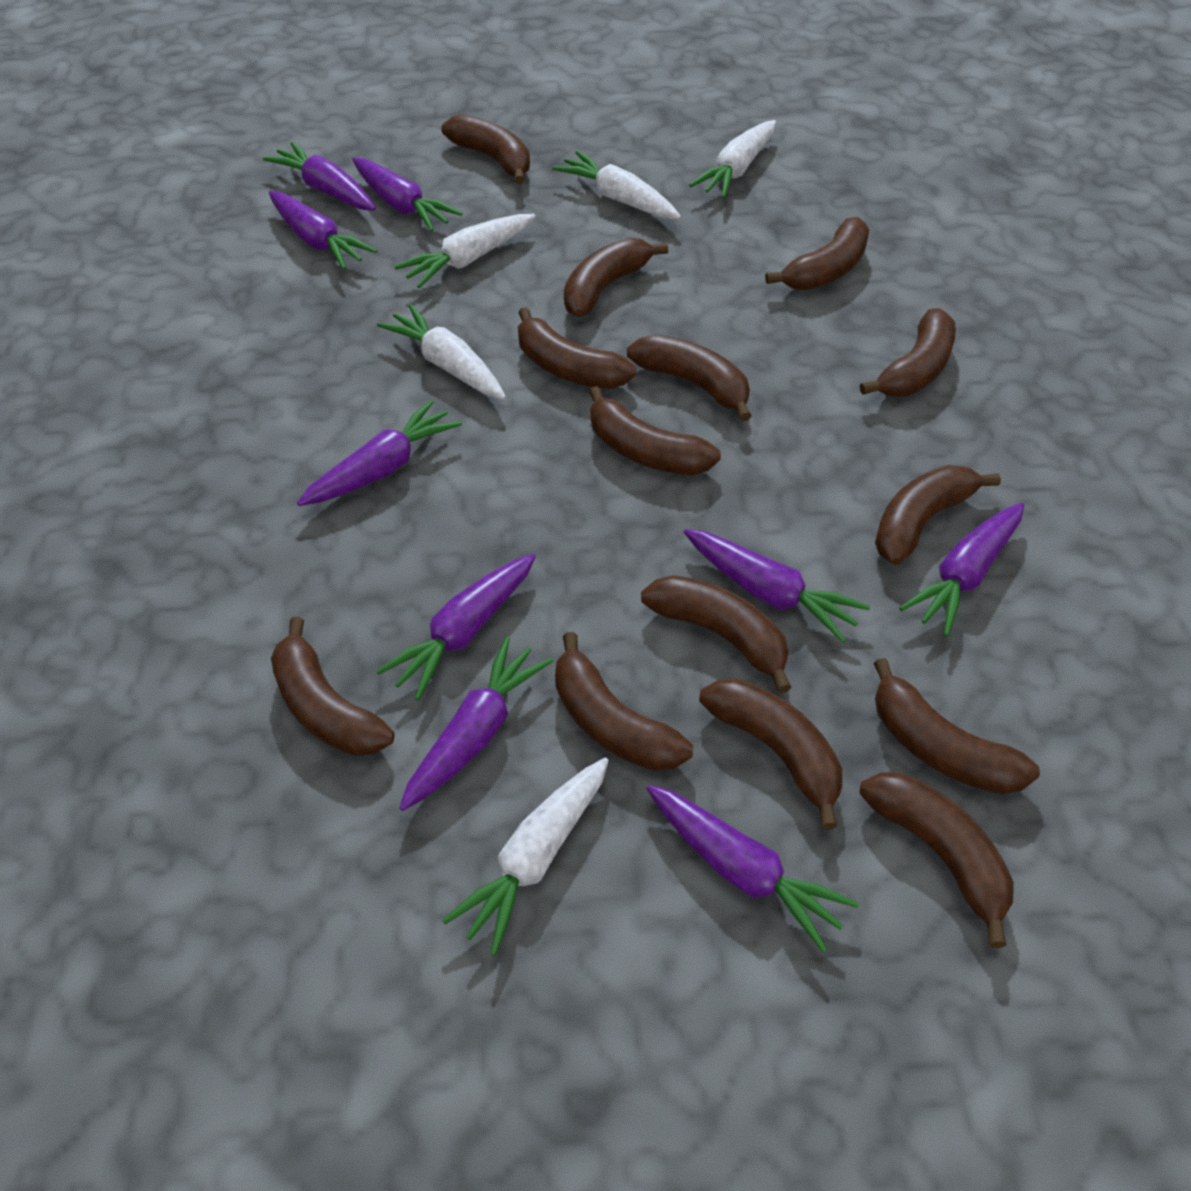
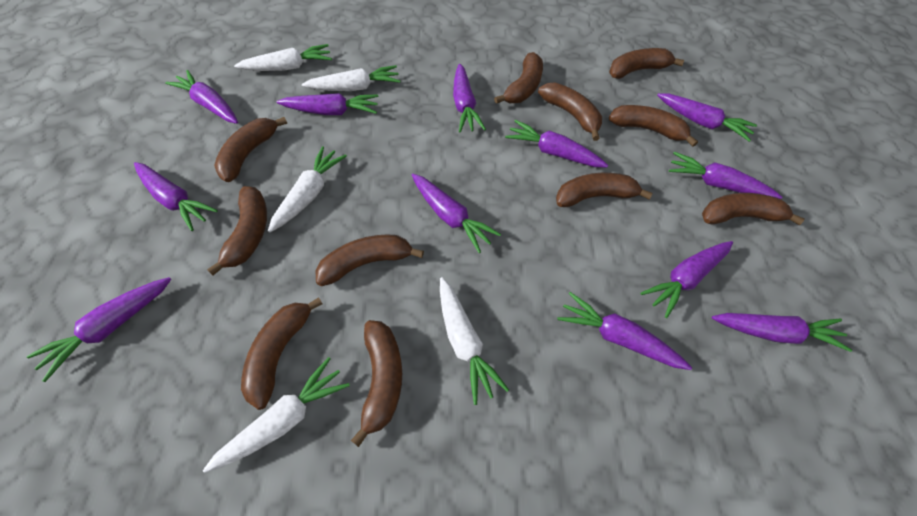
brown banana: [271,617,394,756] [441,114,530,184] [518,307,636,389] [555,632,693,771] [564,238,668,317] [589,386,721,475] [627,335,752,421] [641,575,792,694] [699,678,842,830] [765,217,869,290] [859,772,1014,948] [860,308,956,396] [874,658,1040,794] [875,465,1001,565] = 14 -> [207,186,267,275] [214,117,287,182] [241,297,323,410] [315,235,424,286] [351,320,402,447] [494,52,543,104] [538,82,602,141] [556,173,653,207] [609,48,684,79] [609,105,698,147] [702,193,804,225] = 11
purple carrot: [263,142,376,210] [269,191,377,270] [297,400,462,506] [352,158,463,232] [376,554,536,701] [399,636,553,811] [647,785,859,953] [684,529,870,643] [899,503,1024,636] = 9 -> [27,277,171,382] [134,162,218,231] [165,70,238,124] [276,93,378,115] [412,174,501,253] [453,64,486,133] [505,120,608,167] [557,292,692,370] [640,241,733,318] [657,93,757,142] [669,152,782,199] [712,313,852,352] = 12

